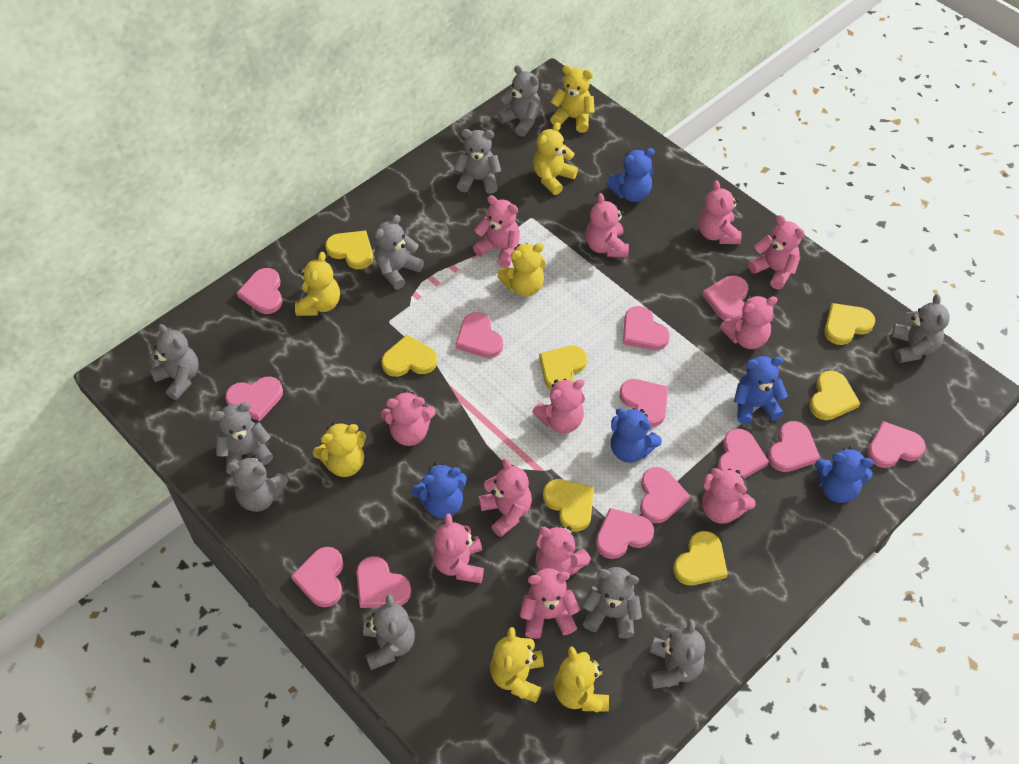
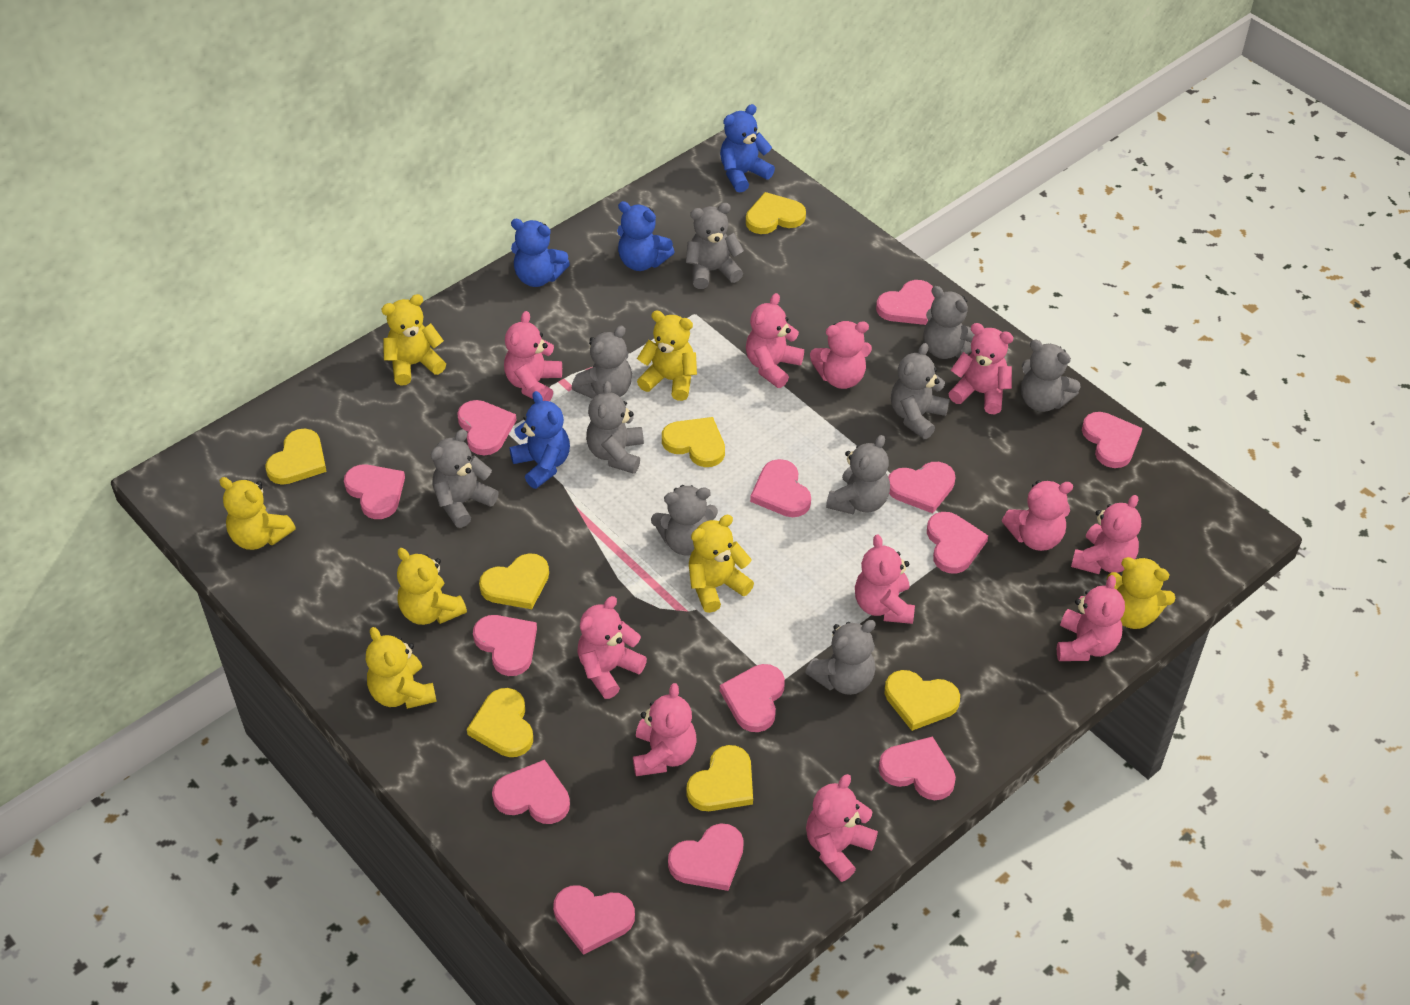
blue teddy bear: [411,463,467,519] [606,148,655,202] [611,408,662,463] [734,356,788,424] [815,447,873,503] = 5 -> [510,391,570,489] [511,219,570,287] [617,201,675,271] [720,104,775,193] = 4
pink teddy bear: [381,390,436,446] [433,514,484,583] [473,195,520,267] [479,458,532,537] [520,568,580,639] [532,379,585,433] [536,525,591,576] [585,193,629,257] [698,180,742,244] [702,468,756,524] [720,295,778,349] [748,215,805,290] = 12 -> [504,311,562,401] [577,596,647,699] [633,683,697,776] [746,293,804,388] [806,774,878,882] [810,321,872,389] [855,535,915,624] [948,323,1013,414] [1002,480,1073,551] [1057,575,1125,661] [1071,495,1141,574] = 11

